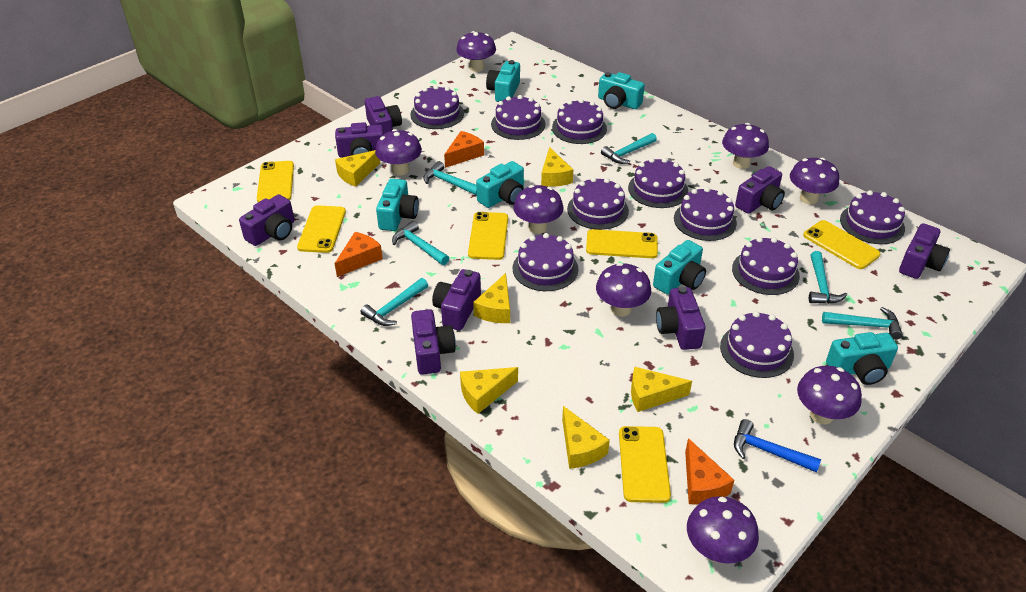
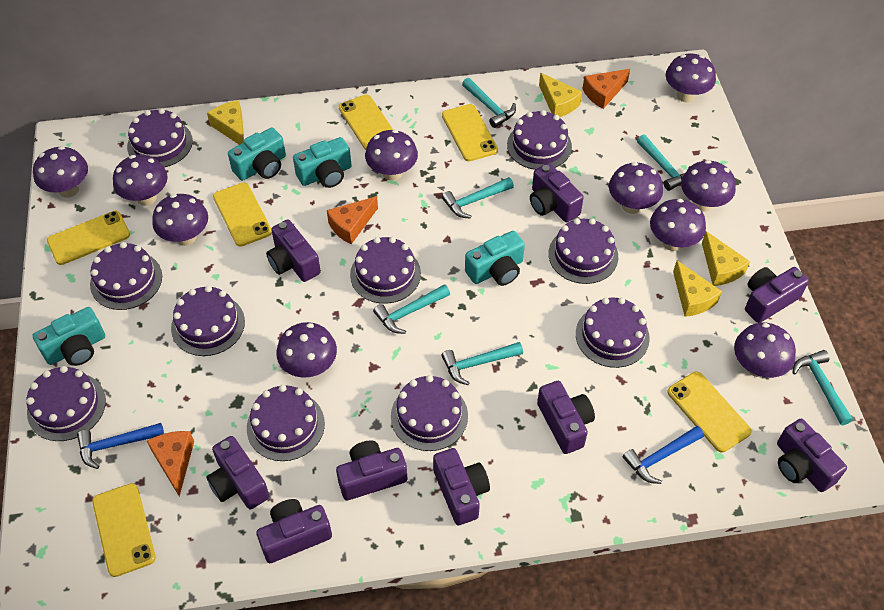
blue hammer: [734,419,821,473] = 1 -> [77,423,164,469] [623,426,704,484] = 2
purple camera: [239,194,294,246] [335,122,384,158] [365,96,402,134] [411,309,456,375] [432,269,481,331] [656,287,705,350] [735,166,785,214] [899,223,950,279] = 8 -> [206,436,269,509] [256,499,332,563] [266,219,321,282] [336,441,407,500] [433,448,490,525] [530,163,584,222] [537,381,595,454] [745,267,809,323] [777,419,847,492] = 9
purple mushroom: [375,129,422,175] [456,31,496,72] [513,185,563,234] [596,263,652,316] [687,496,759,564] [722,123,769,169] [790,158,839,204] [797,366,862,424] = 8 -> [33,146,88,198] [113,155,167,206] [152,194,208,246] [277,322,337,378] [365,130,418,181] [609,162,663,214] [650,199,706,251] [666,54,716,102] [681,160,736,212] [734,323,796,378] = 10
turquoise camera: [376,179,419,231] [476,161,524,208] [486,60,520,102] [598,72,645,109] [653,240,706,294] [826,332,898,385] = 6 -> [32,307,105,366] [228,127,286,181] [293,137,352,188] [465,231,525,286] = 4
yellow cheese: [335,150,380,187] [460,367,518,414] [473,273,510,323] [541,147,573,187] [562,406,610,469] [631,367,692,412] = 6 -> [207,100,244,145] [539,73,582,117] [673,261,722,317] [702,231,750,286] = 4

